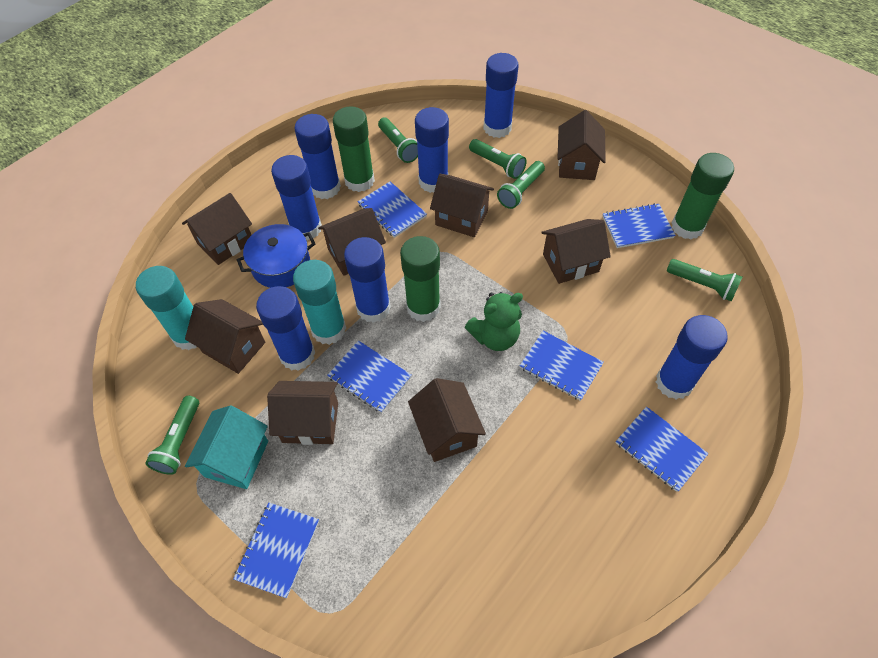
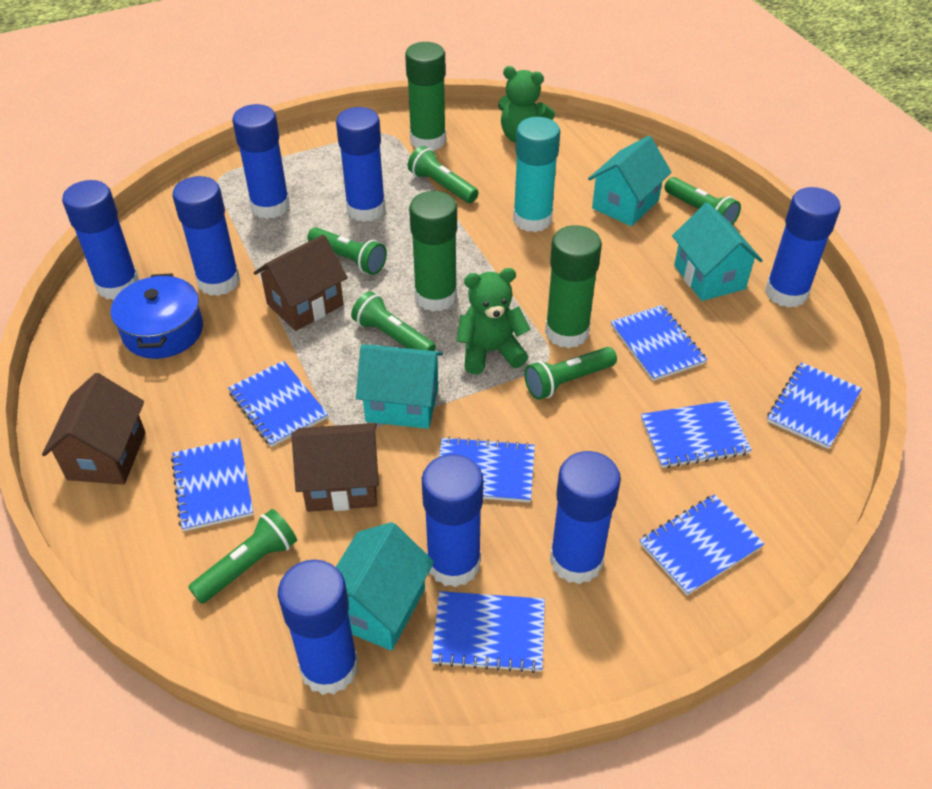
blue glue stick: [256,286,315,371] [271,155,322,240] [294,114,341,199] [344,237,391,323] [415,107,449,193] [483,53,518,138] [656,315,728,399] = 7 -> [62,180,140,300] [173,176,240,296] [232,104,290,219] [278,560,358,695] [336,107,386,222] [422,454,484,587] [550,451,621,584] [765,187,841,308] = 8
blue notebook: [233,503,319,598] [327,341,412,413] [358,182,427,238] [520,331,604,401] [602,203,676,248] [616,407,709,492] = 6 -> [171,438,254,531] [228,361,328,447] [431,591,545,673] [439,437,535,503] [611,305,707,381] [640,494,764,595] [641,400,752,468] [767,362,862,449] = 8
brown house: [182,193,252,265] [185,299,265,374] [267,381,338,445] [318,208,386,276] [408,378,486,462] [430,174,494,237] [541,219,611,284] [557,110,606,180] = 8 -> [42,373,146,485] [254,235,348,331] [291,423,379,512] = 3
green flashlight: [145,396,199,475] [378,117,418,163] [469,139,527,179] [497,161,545,209] [667,259,742,302] = 5 -> [188,509,297,604] [307,227,387,275] [351,291,436,351] [408,146,479,203] [524,347,617,400] [665,177,741,225] = 6
green teddy bear: [465,292,523,351] = 1 -> [456,268,531,374] [498,66,555,143] = 2
turquoise glue stick: [136,266,197,350] [293,260,346,345] = 2 -> [513,117,560,232] = 1
turquoise house: [185,405,268,489] = 1 -> [336,522,434,651] [356,344,443,429] [588,136,672,226] [672,203,763,301] = 4

